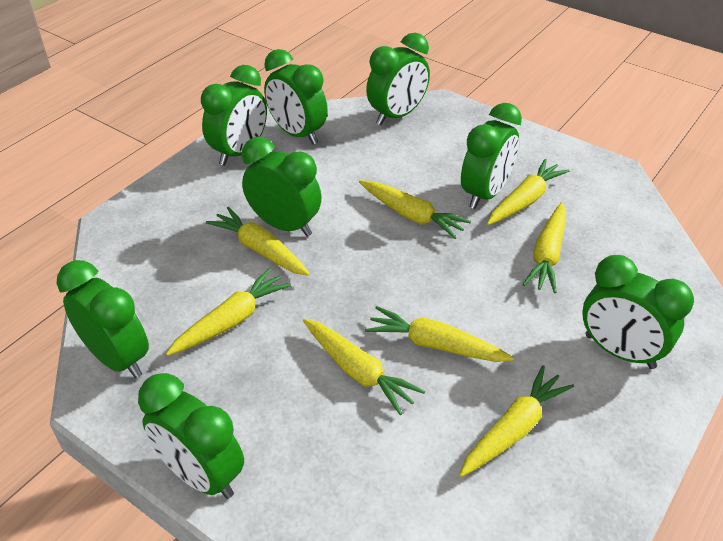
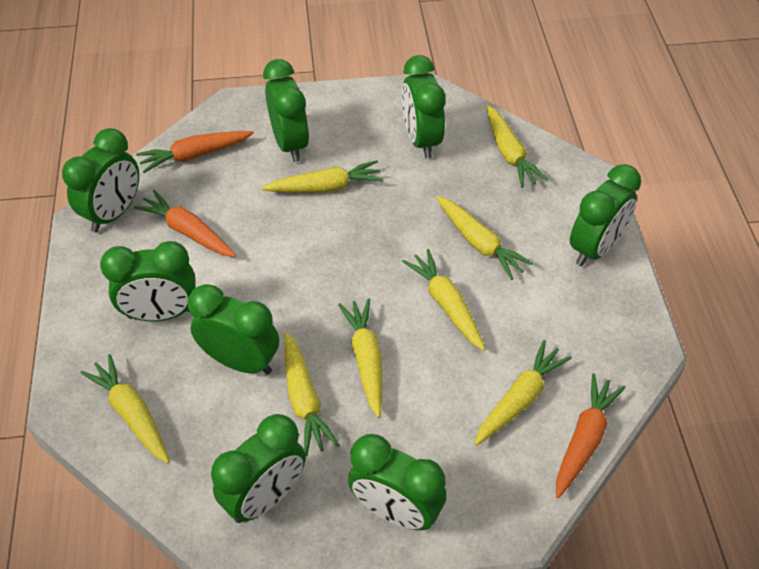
orange carrot: none = 0 -> [134,190,236,257] [136,131,254,173] [556,373,625,498] = 3

